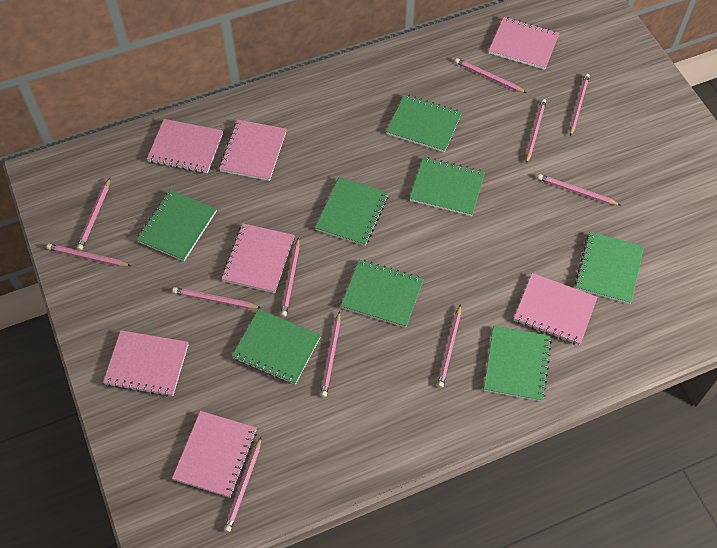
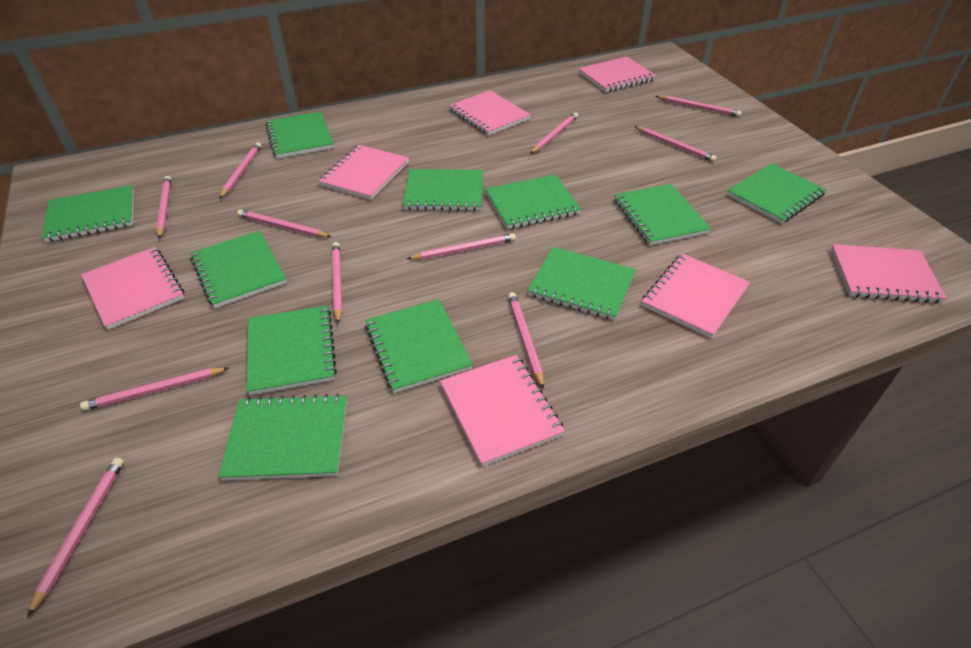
green notebook: [136,190,217,261] [232,309,321,385] [315,177,389,246] [341,260,424,328] [386,94,462,152] [409,157,485,216] [484,326,552,401] [575,232,644,304] = 8 -> [42,185,134,242] [190,231,287,308] [218,394,347,481] [247,305,337,395] [265,111,334,158] [365,299,473,393] [403,169,483,211] [485,175,581,229] [528,247,636,320] [614,184,711,245] [727,163,826,224] = 11

